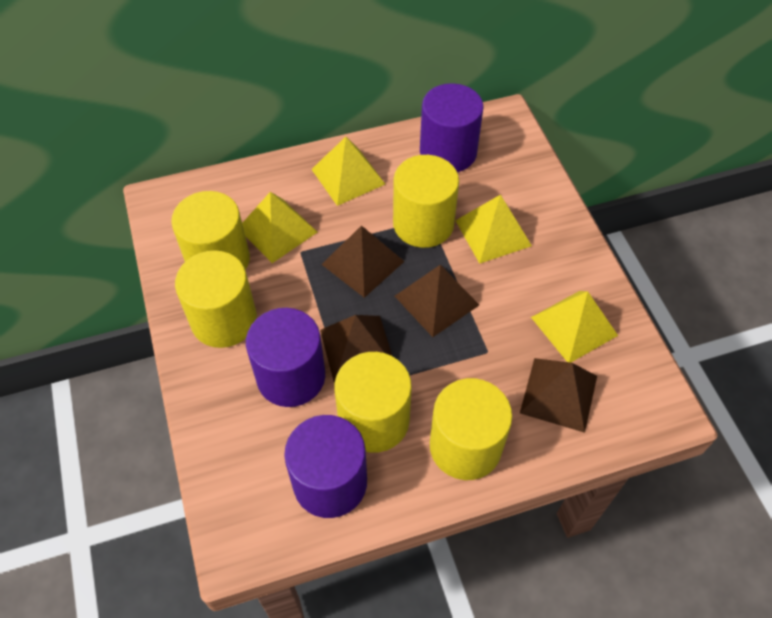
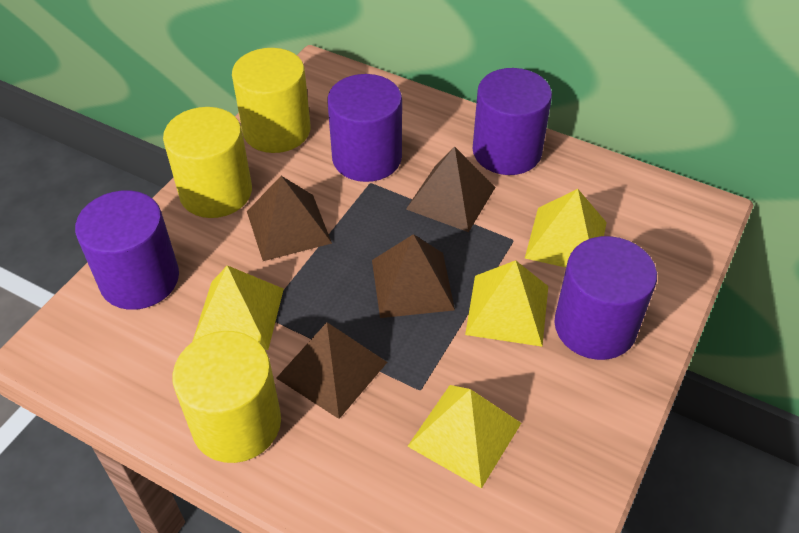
purple cylinder: [246,308,325,407] [284,415,367,518] [420,83,484,172] = 3 -> [75,190,179,310] [327,74,402,182] [472,68,552,175] [554,236,657,360] = 4
yellow cylinder: [171,191,250,270] [175,250,257,348] [335,352,412,453] [393,155,459,248] [430,378,512,480] = 5 -> [163,107,252,218] [172,331,281,463] [232,48,310,153] = 3

